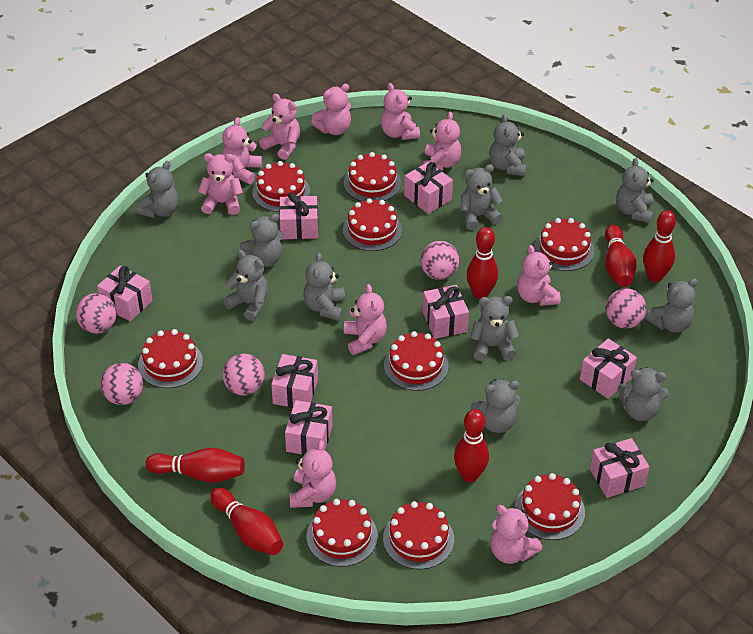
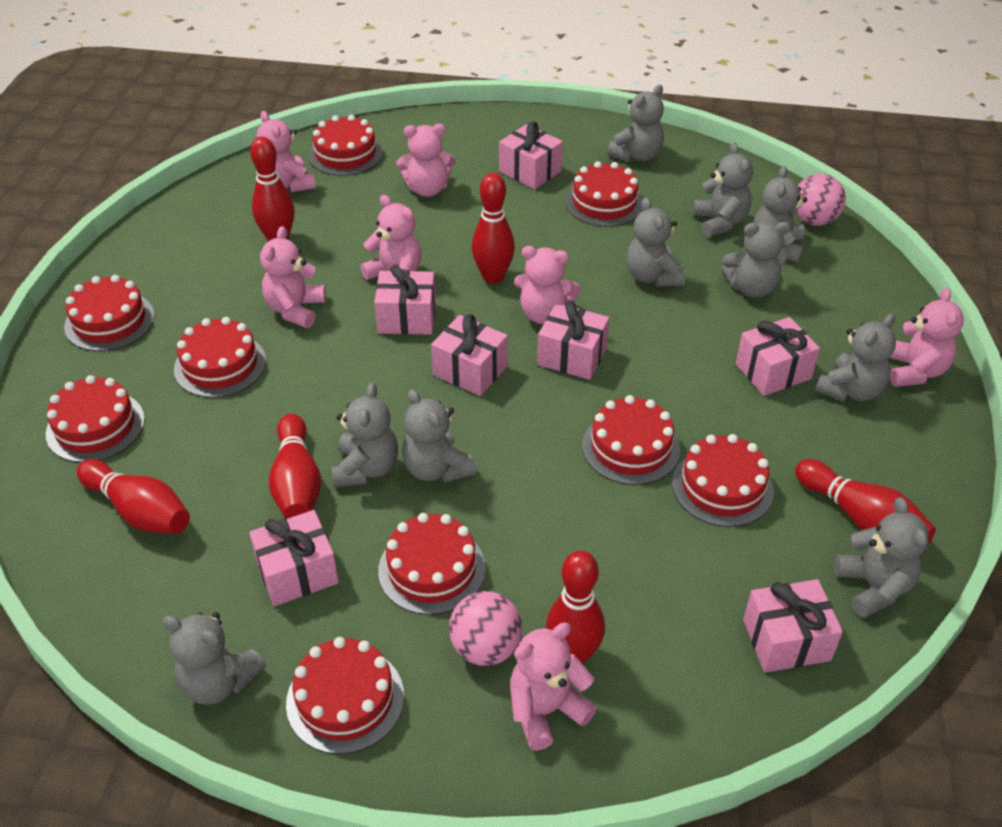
grey teddy bear: [136,161,179,218] [223,250,268,321] [239,214,283,267] [303,252,345,321] [460,164,503,230] [470,296,519,361] [471,379,520,433] [489,114,527,176] [616,158,654,223] [617,367,669,421] [645,278,698,333] = 11 -> [162,612,266,705] [332,383,398,487] [402,389,476,483] [607,85,664,162] [626,197,685,287] [693,143,753,238] [721,222,790,298] [753,166,807,263] [815,313,896,401] [834,497,929,618] = 10
pink ball: [76,293,117,334] [100,363,143,405] [223,353,265,396] [420,241,459,280] [606,288,646,329] = 5 -> [449,591,522,666] [797,174,846,226] = 2
pink gift: [97,266,153,322] [271,354,318,408] [279,193,318,239] [285,400,332,455] [404,162,453,214] [423,285,469,339] [580,338,637,399] [590,438,649,498] = 8 -> [249,510,339,606] [374,265,436,335] [431,314,508,396] [499,121,563,189] [537,301,609,380] [736,317,820,396] [743,579,843,673] = 7
pink teddy bear: [198,153,243,215] [222,117,262,184] [259,94,300,160] [289,440,336,508] [311,84,351,135] [344,284,387,355] [381,83,420,140] [423,112,461,171] [490,505,542,564] [517,245,561,306] = 10 -> [257,111,316,192] [260,226,326,328] [360,195,422,280] [396,124,456,197] [510,622,597,751] [514,246,580,324] [890,287,964,387] = 7

